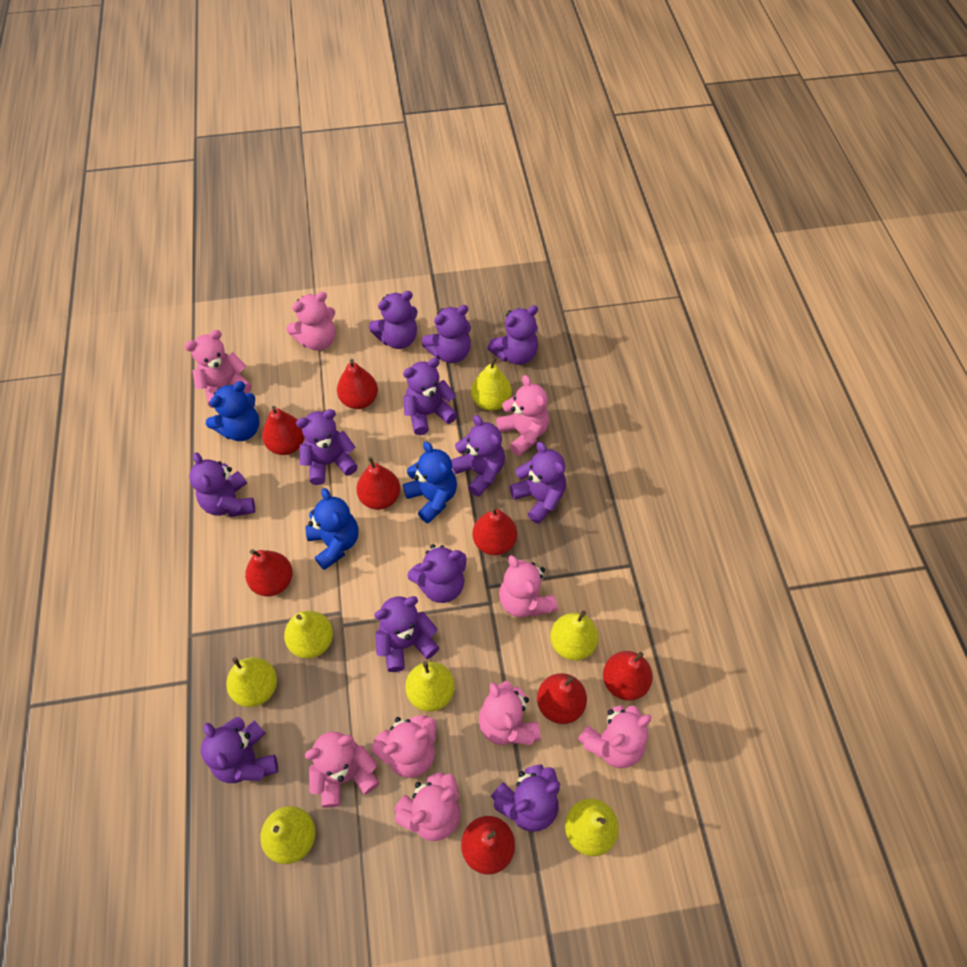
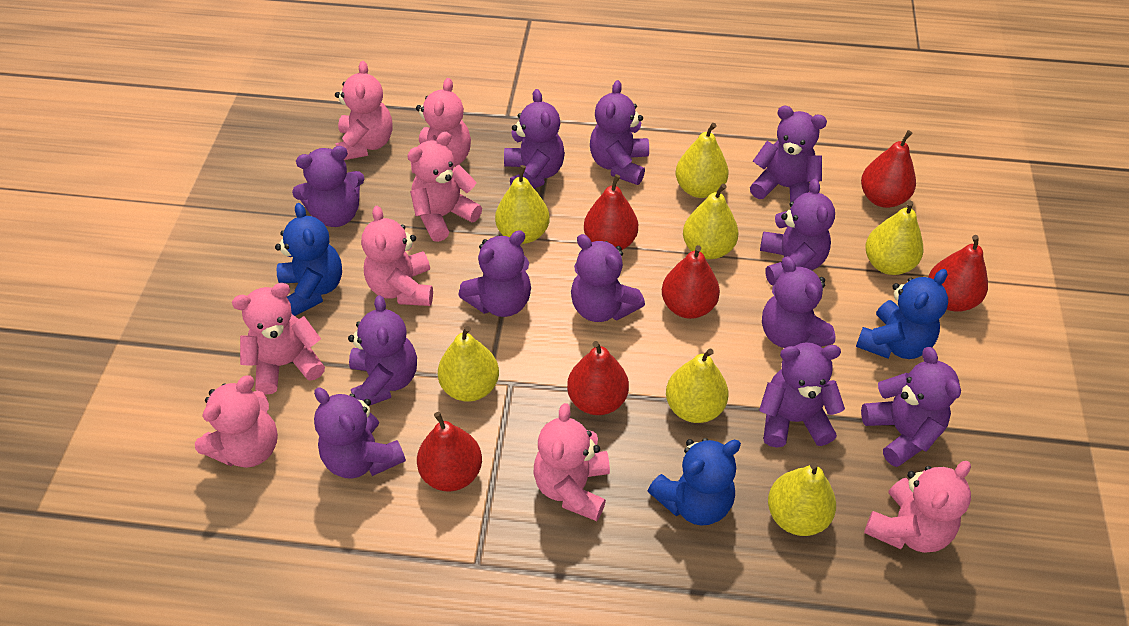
pink teddy bear: [184,330,252,408] [286,292,335,351] [305,732,379,808] [371,715,436,778] [394,772,461,841] [479,681,541,745] [496,375,549,456] [499,555,558,617] [578,705,651,768] = 9 -> [195,375,278,468] [232,283,325,395] [335,61,393,160] [361,206,433,306] [407,132,482,242] [411,78,471,173] [534,403,610,521] [864,461,971,553] = 8
red pear: [245,549,293,596] [262,406,305,455] [337,359,378,409] [356,456,400,510] [461,816,515,875] [473,507,517,555] [537,673,587,724] [603,651,653,701] = 8 -> [417,412,482,491] [567,341,629,415] [584,174,638,250] [662,245,720,319] [861,130,916,208] [928,235,988,312] = 6

